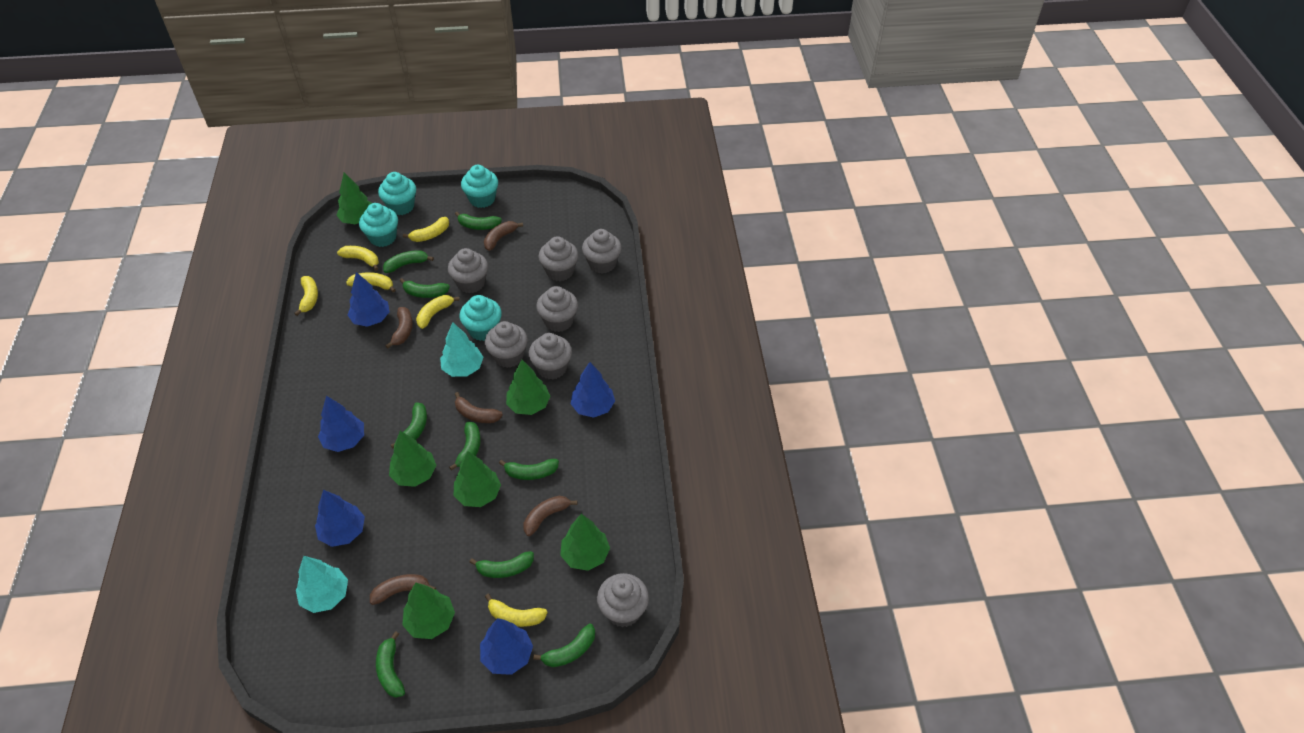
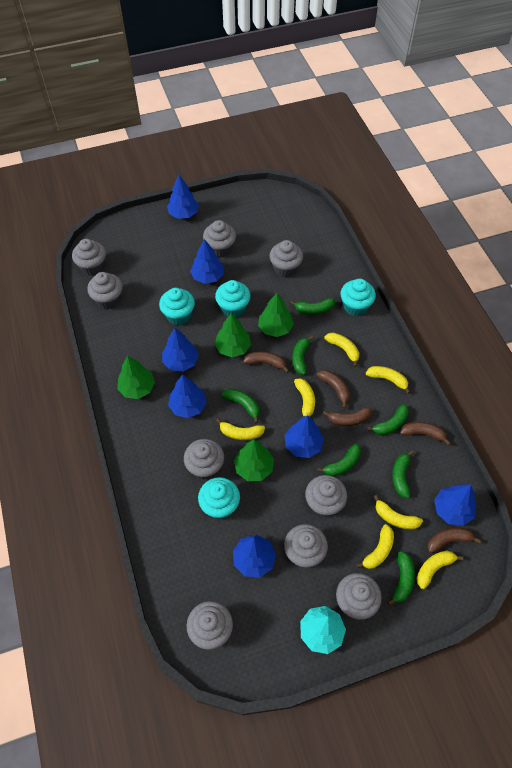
blue tree: [315,490,365,547] [318,396,364,452] [348,272,390,327] [480,618,533,675] [571,362,615,418] = 5 -> [162,328,199,372] [167,175,199,219] [168,374,207,418] [190,239,224,284] [233,535,276,578] [285,415,324,458] [434,484,476,526] = 7
green banana: [376,631,405,698] [383,250,434,273] [391,402,427,448] [400,278,450,298] [449,422,481,471] [455,212,502,230] [470,551,534,578] [499,459,559,480] [533,624,595,667] = 9 -> [222,388,259,423] [290,298,335,315] [292,336,313,375] [317,443,361,476] [367,404,409,435] [388,551,415,606] [392,450,414,498] = 7
green tree: [336,172,372,224] [389,431,436,487] [402,582,455,639] [454,451,501,507] [506,360,550,415] [560,514,610,571] = 6 -> [117,355,155,399] [215,313,251,357] [234,440,274,481] [258,293,294,337] = 4
grey cupcake: [448,248,488,293] [485,321,528,368] [529,333,572,379] [536,286,578,332] [539,236,578,281] [582,229,622,274] [597,573,649,627] = 7 -> [72,239,106,276] [87,272,123,309] [184,439,224,480] [186,601,233,650] [203,220,236,258] [269,240,303,278] [284,524,328,567] [305,475,347,517] [336,573,382,620] = 9
turquoise tree: [296,556,348,613] [440,322,483,377] = 2 -> [300,606,346,654] = 1
yellow banana: [294,276,318,316] [337,246,379,271] [346,272,396,292] [403,217,449,242] [416,295,460,329] [485,594,548,627] = 6 -> [216,418,265,440] [294,378,315,418] [324,332,359,367] [356,524,394,569] [366,366,410,394] [374,495,423,530] [417,551,463,589] = 7

